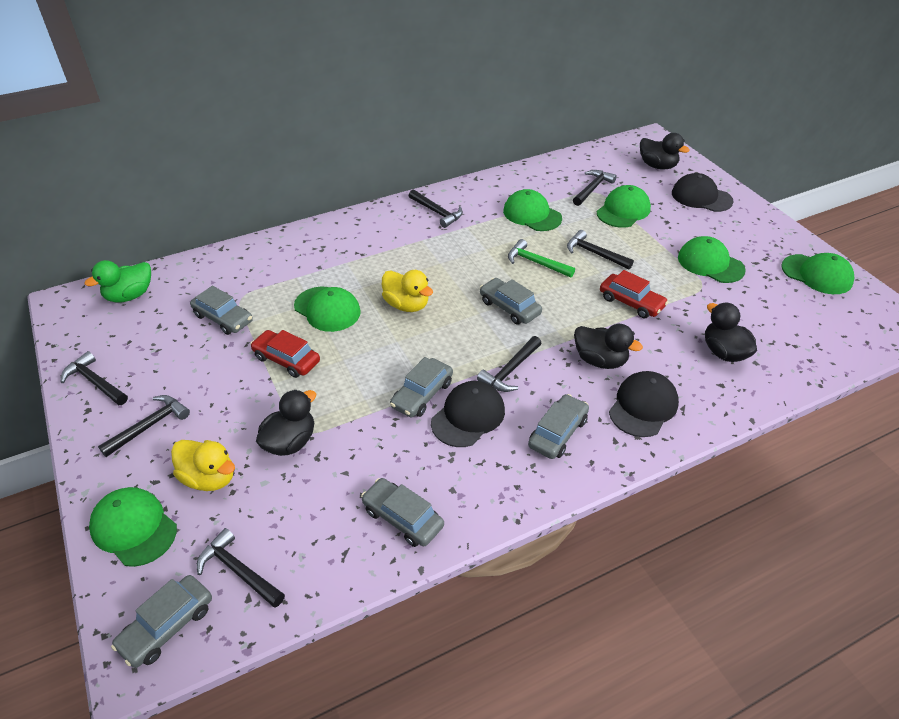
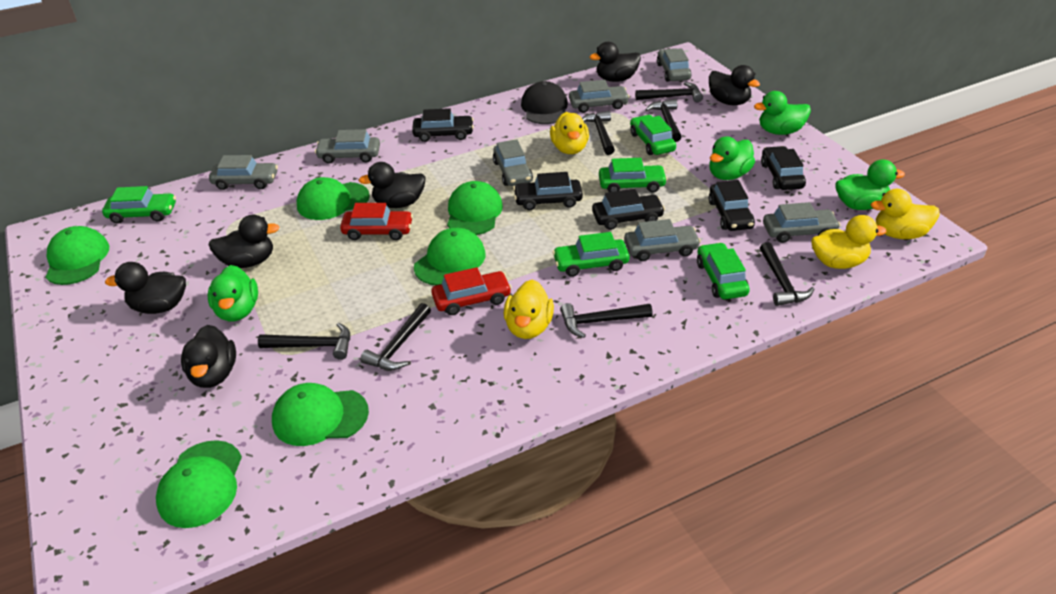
black cap: [431,381,505,447] [609,371,679,437] [672,173,734,212] = 3 -> [521,81,568,124] = 1
black car: none = 0 -> [412,108,474,142] [513,172,583,210] [592,189,665,230] [708,180,755,231] [761,146,806,190] = 5
black duck: [256,390,316,456] [574,324,643,369] [640,133,690,170] [705,303,757,362] = 4 -> [105,262,186,314] [181,325,236,388] [208,215,280,268] [358,162,426,208] [589,42,641,82] [709,65,760,105] = 6
green car: none = 0 -> [102,186,176,224] [552,232,630,277] [599,158,667,193] [630,115,676,155] [697,242,750,299] = 5
green duck: [84,260,151,303] = 1 -> [208,265,258,321] [709,136,755,180] [754,91,811,135] [835,159,905,210] = 4
green hammer: [508,239,575,278] = 1 -> none = 0
grey car: [111,575,212,668] [190,286,253,335] [361,478,444,547] [390,357,453,418] [480,278,542,325] [528,394,589,459] = 6 -> [209,155,278,190] [315,129,380,164] [493,139,533,186] [569,80,630,113] [624,219,701,261] [657,48,691,82] [763,202,840,243] = 7
yellow duck: [171,440,235,491] [382,270,433,312] = 2 -> [504,279,554,339] [550,112,589,154] [811,215,886,269] [871,189,939,239] = 4

